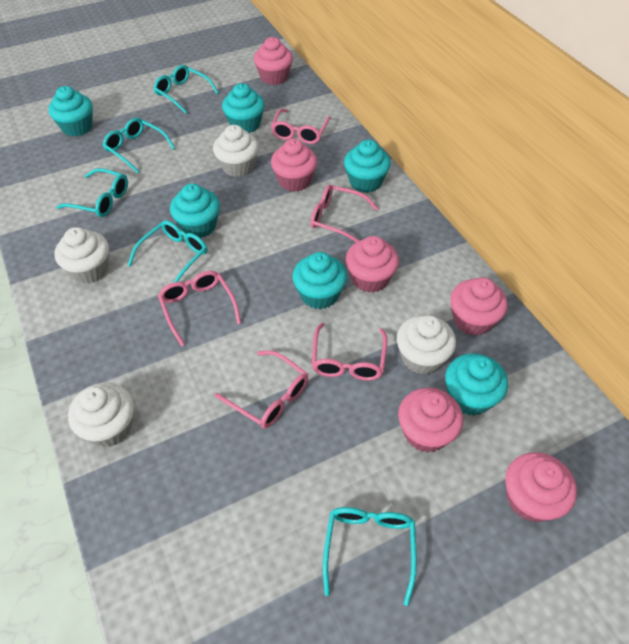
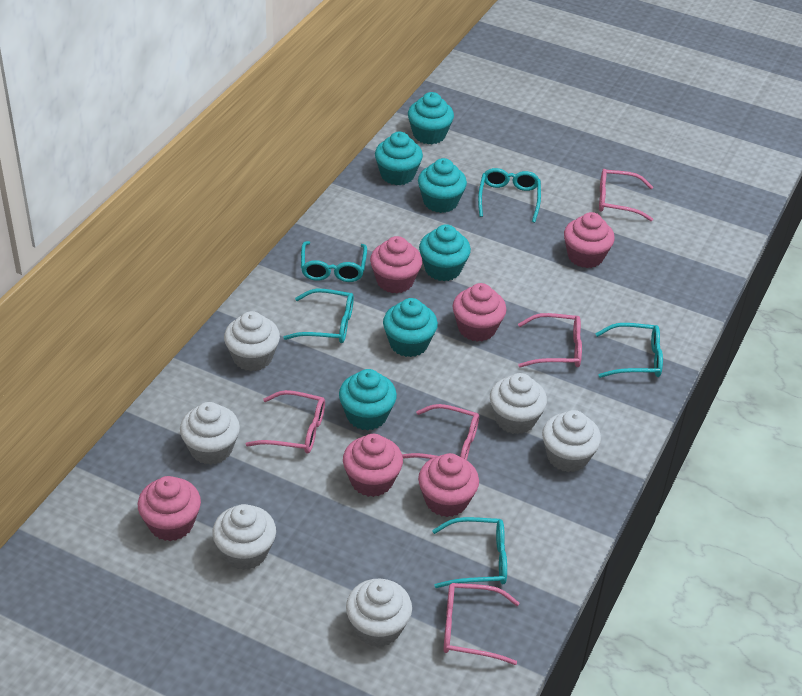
white cupcake: [54,227,109,284] [68,382,134,447] [213,125,259,177] [397,315,456,375] = 4 -> [180,402,240,465] [212,504,276,570] [224,311,280,371] [346,579,412,647] [490,373,547,434] [542,410,601,472] = 6

